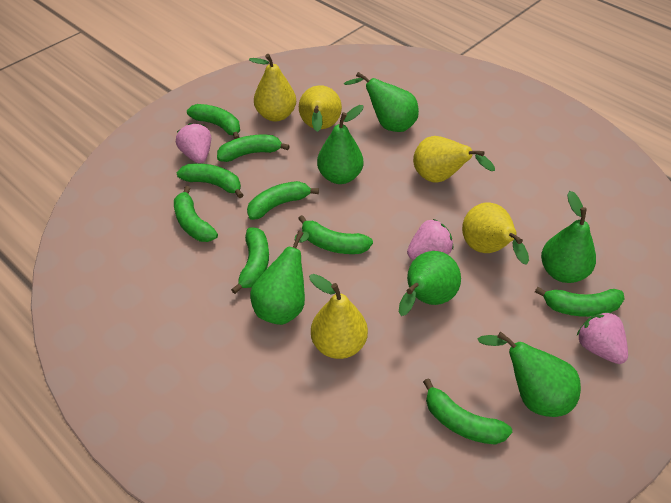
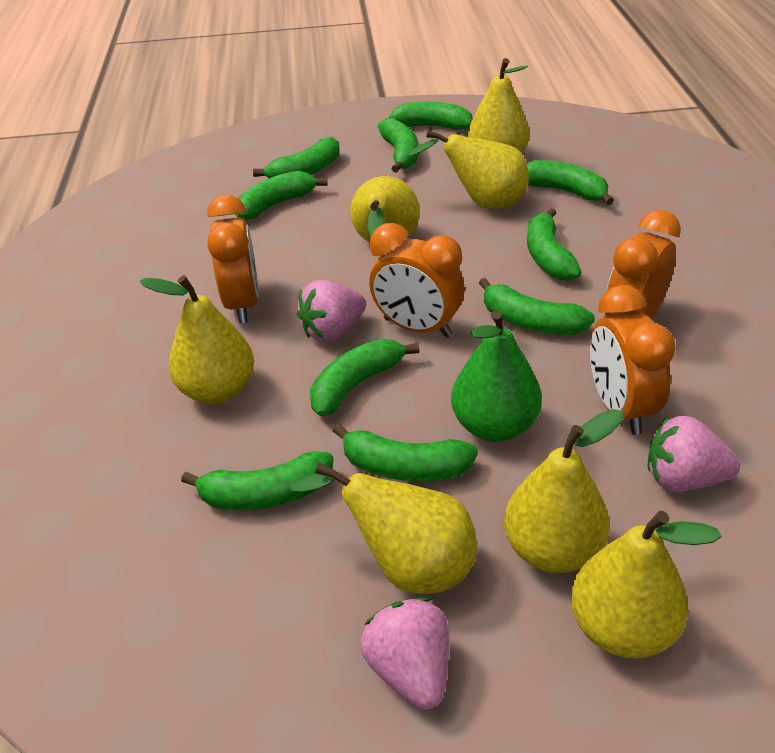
green banana: [174,186,218,242] [177,163,243,198] [187,104,240,139] [217,135,289,162] [231,227,269,294] [247,181,319,220] [298,215,373,254] [423,378,512,445] [535,287,624,317] = 9 -> [181,451,333,510] [235,171,328,220] [253,137,340,178] [310,339,419,417] [333,424,478,481] [377,118,418,173] [389,102,473,130] [479,278,595,335] [526,160,614,205] [527,208,581,281] = 10
green pear: [250,231,309,325] [317,105,363,184] [344,72,419,132] [399,251,461,316] [477,332,581,417] [541,191,596,283] = 6 -> [451,310,542,442] = 1
orange clock: none = 0 -> [207,195,259,323] [369,223,465,338] [590,285,676,435] [605,210,681,320] = 4
yellow pear: [249,54,296,122] [299,85,342,132] [309,274,368,359] [413,136,495,183] [462,202,529,265] = 5 -> [140,275,254,404] [290,462,477,594] [350,176,420,242] [407,130,529,209] [468,58,530,153] [504,409,623,573] [571,511,722,659] = 7

